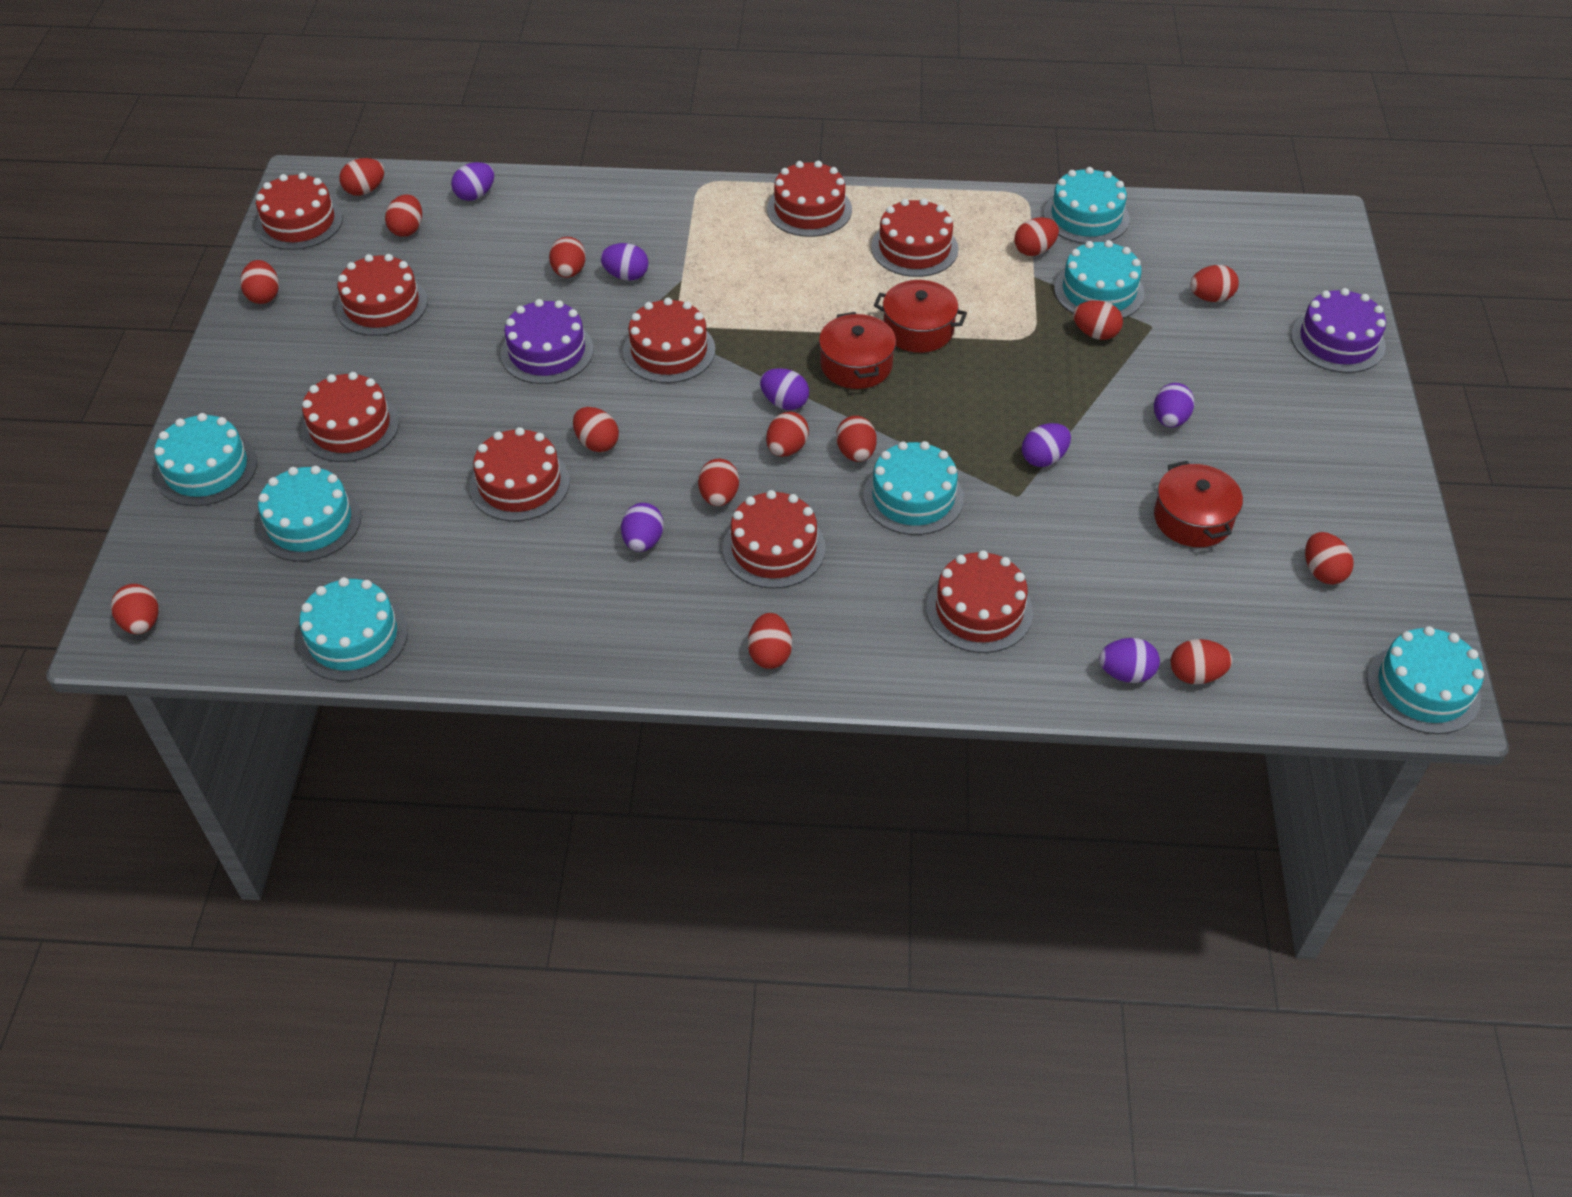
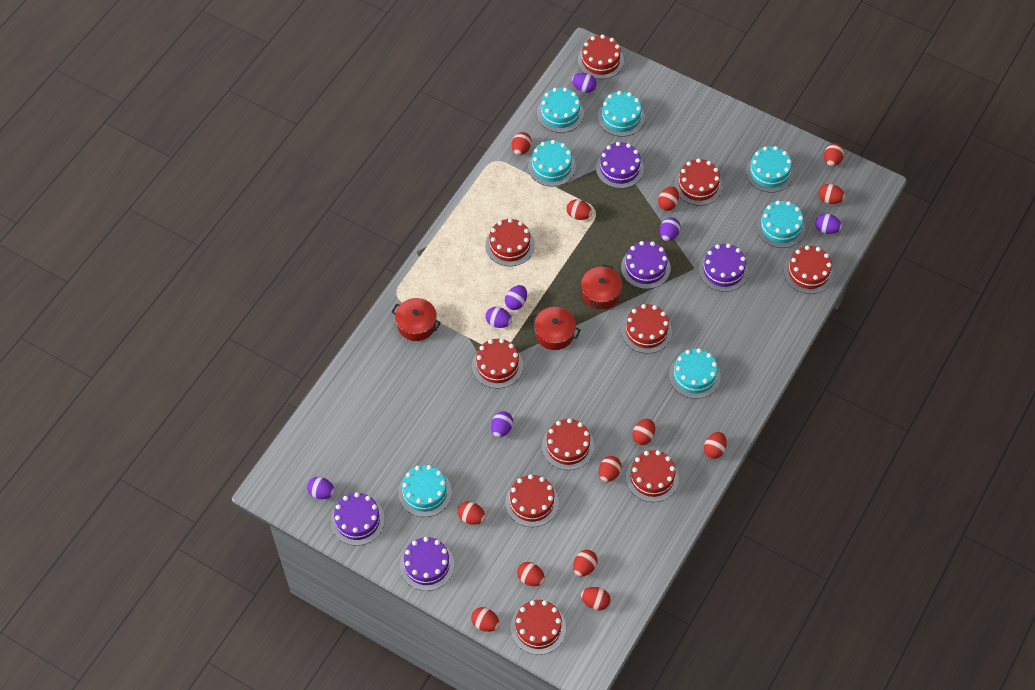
purple cake: [500,299,594,384] [1291,288,1386,373] = 2 -> [331,492,385,546] [400,537,454,591] [596,142,644,188] [621,241,671,289] [699,243,749,292] = 5
red cake: [255,173,343,250] [301,372,399,462] [336,254,427,336] [469,427,570,521] [623,298,715,383] [723,490,826,589] [767,161,852,237] [871,198,959,277] [926,550,1033,653] = 9 -> [472,339,523,389] [485,218,535,266] [505,474,559,527] [511,600,566,655] [542,418,594,470] [578,35,624,79] [621,304,672,354] [626,450,679,502] [674,158,723,206] [784,245,834,294] = 10
red egg: [111,584,159,634] [240,260,279,304] [339,158,384,196] [385,194,422,237] [549,237,586,278] [573,407,619,452] [698,458,739,506] [748,613,792,669] [766,412,809,457] [836,416,877,462] [1014,217,1059,256] [1073,300,1123,340] [1171,639,1232,684] [1190,265,1239,302] [1305,532,1354,585] = 15 -> [458,501,485,525] [471,607,500,632] [512,132,532,155] [517,562,545,586] [567,199,592,220] [573,550,598,577] [581,587,610,610] [599,456,622,482] [632,418,655,445] [658,186,679,211] [704,432,727,459] [819,184,845,204] [824,143,844,166] = 13

